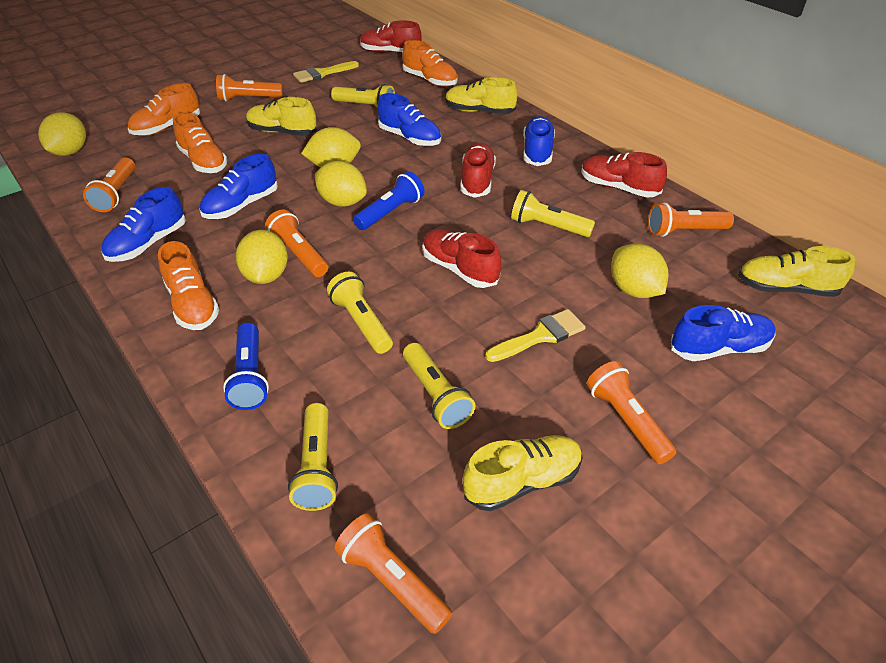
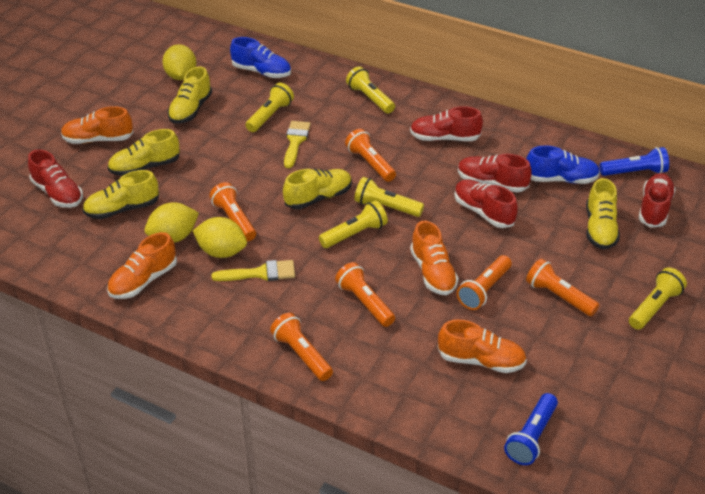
blue shoe: [101,187,186,262] [200,154,278,219] [377,93,441,146] [523,116,555,166] [671,305,776,361] = 5 -> [230,37,291,78] [526,145,600,184] = 2
red shoe: [360,20,422,53] [422,229,501,288] [461,143,496,198] [581,152,667,197] = 4 -> [28,149,83,208] [410,106,483,141] [454,180,518,228] [458,154,532,192] [639,173,676,228] = 5
yellow lemon: [38,112,86,156] [236,230,288,284] [301,127,361,168] [315,161,367,207] [611,243,668,298] = 5 -> [145,202,199,243] [162,44,196,80] [193,217,247,258] = 3
yellow shoe: [246,97,317,136] [445,77,517,114] [463,435,583,511] [738,246,855,297] = 4 -> [82,170,159,219] [108,129,180,176] [168,66,212,124] [283,169,352,209] [586,178,620,250] = 5

